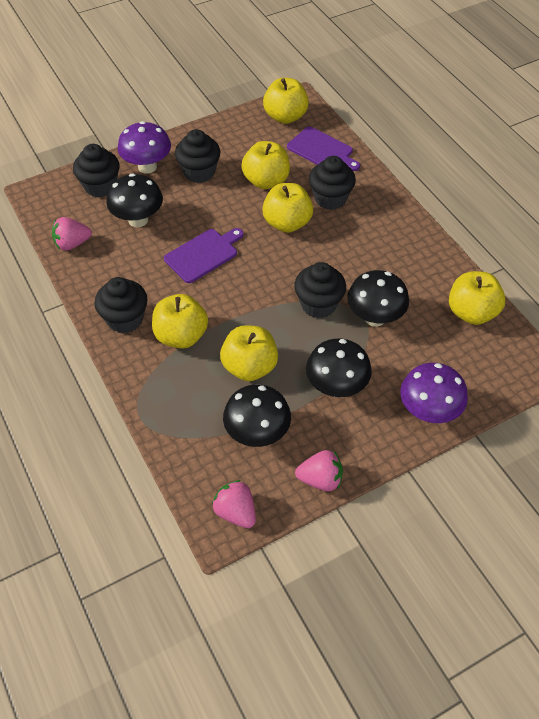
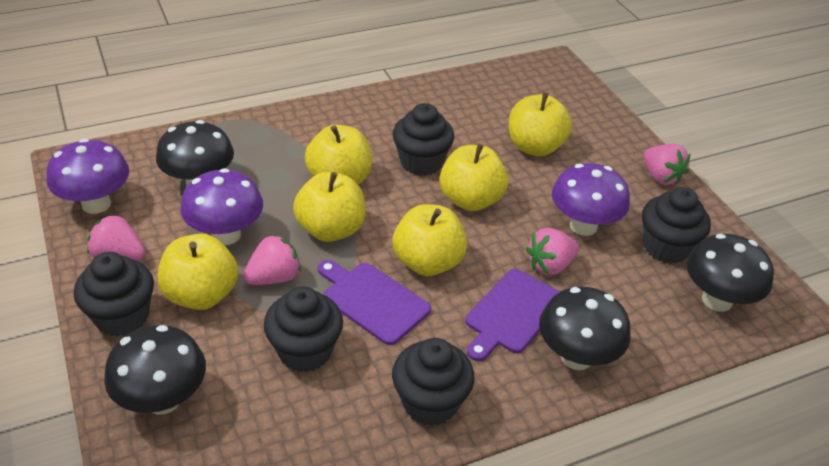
pink strawberry: [52,217,92,251] [212,480,256,528] [295,450,343,491] = 3 -> [87,214,145,261] [243,234,301,285] [526,228,579,275] [643,144,690,186] = 4
purple mushroom: [118,121,171,174] [400,363,468,423] = 2 -> [46,139,129,214] [181,168,263,245] [552,163,630,236] = 3

